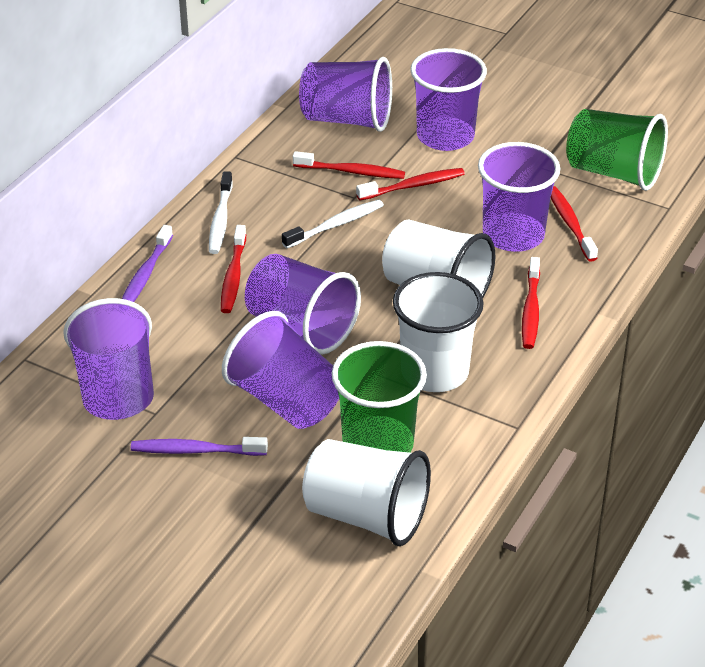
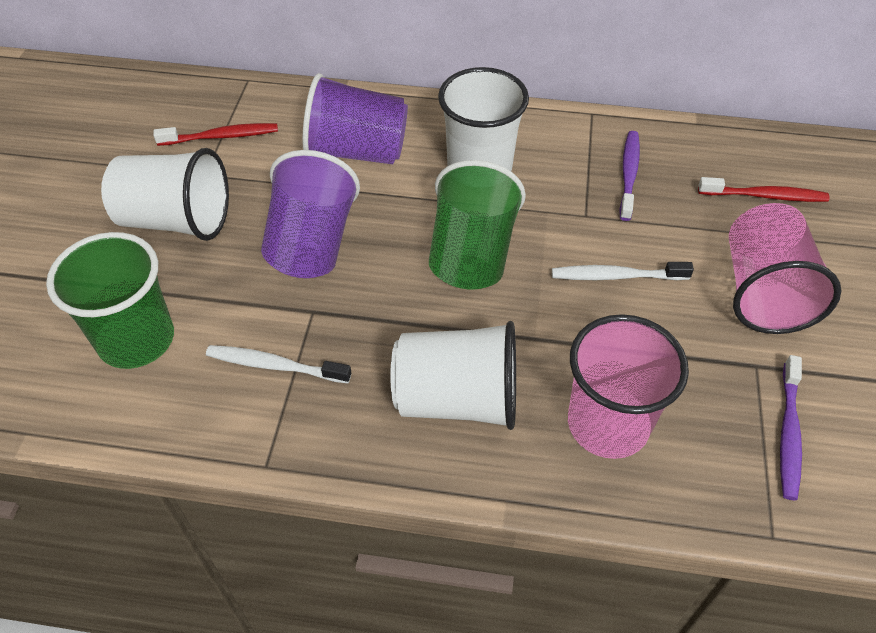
pink cup: none = 0 -> [568,314,689,459] [729,203,841,334] = 2
purple cup: [63,298,154,420] [222,311,339,429] [245,254,361,355] [299,57,392,132] [410,48,487,151] [478,142,560,252] = 6 -> [261,150,360,278] [302,73,408,164] = 2
red toothbrush: [221,225,246,313] [293,151,405,179] [356,168,465,200] [522,257,540,349] [551,186,598,262] = 5 -> [153,123,278,146] [698,177,830,202] = 2

